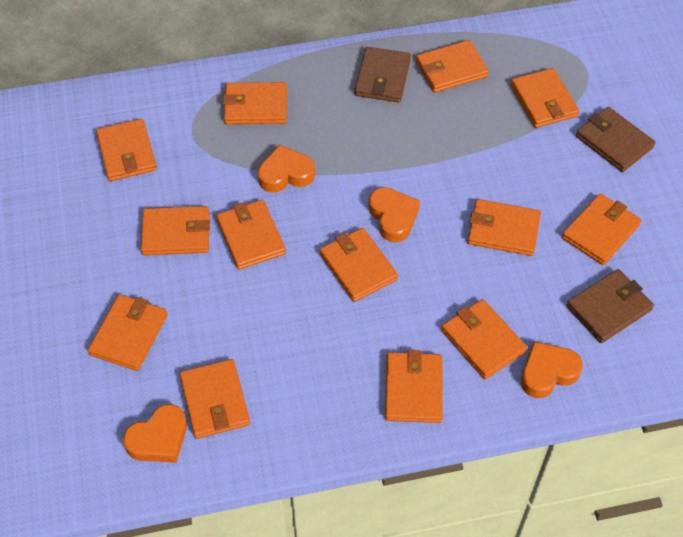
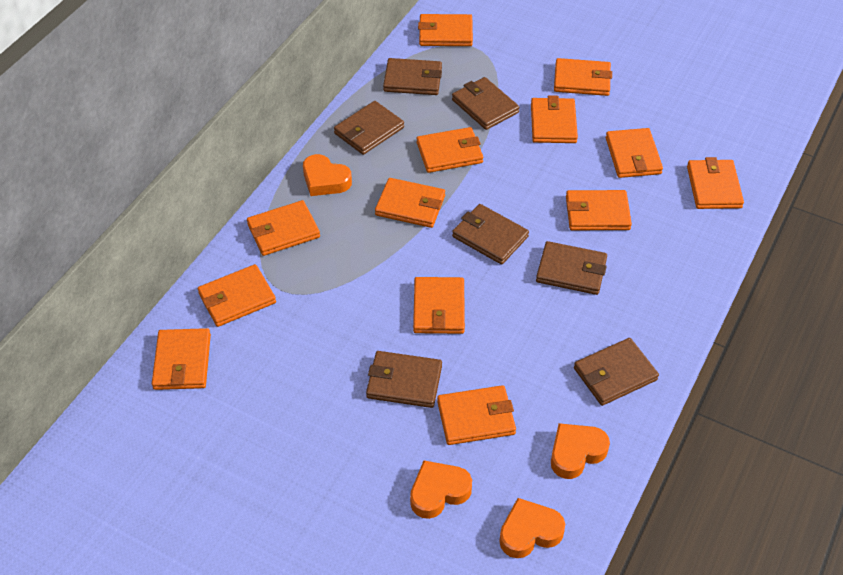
brown wallet: [355,47,411,103] [566,269,654,343] [576,107,655,172] = 3 -> [334,101,404,155] [366,351,442,408] [383,58,442,95] [452,77,520,130] [452,204,529,265] [536,241,607,295] [574,338,659,406] = 7

